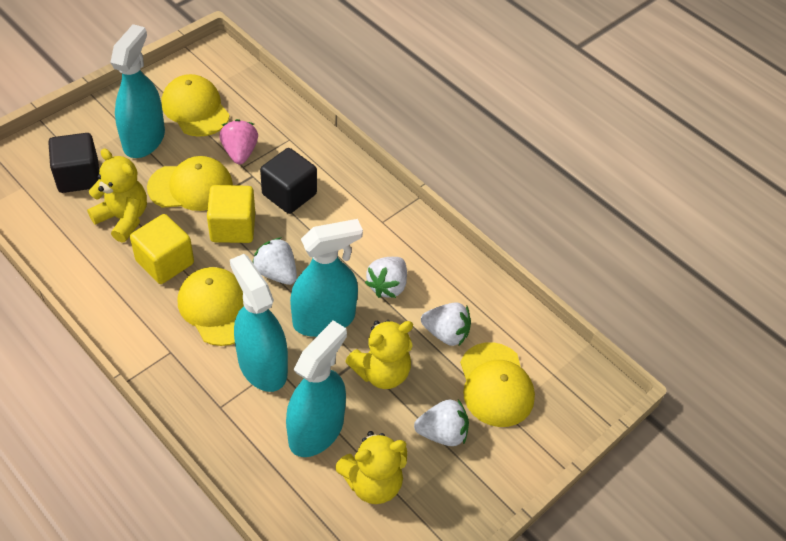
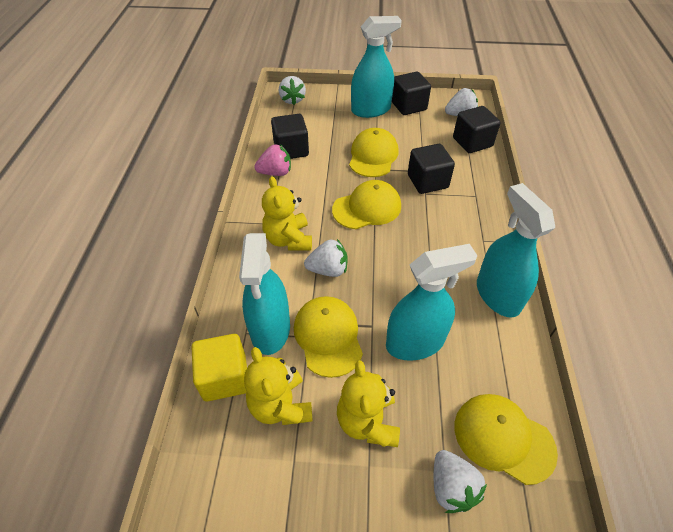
black cube: [48,133,99,193] [260,148,317,214] = 2 -> [271,114,309,159] [392,72,431,115] [408,144,455,194] [453,106,501,153] = 4
yellow cube: [130,214,194,284] [207,185,255,243] = 2 -> [191,334,247,402] = 1

